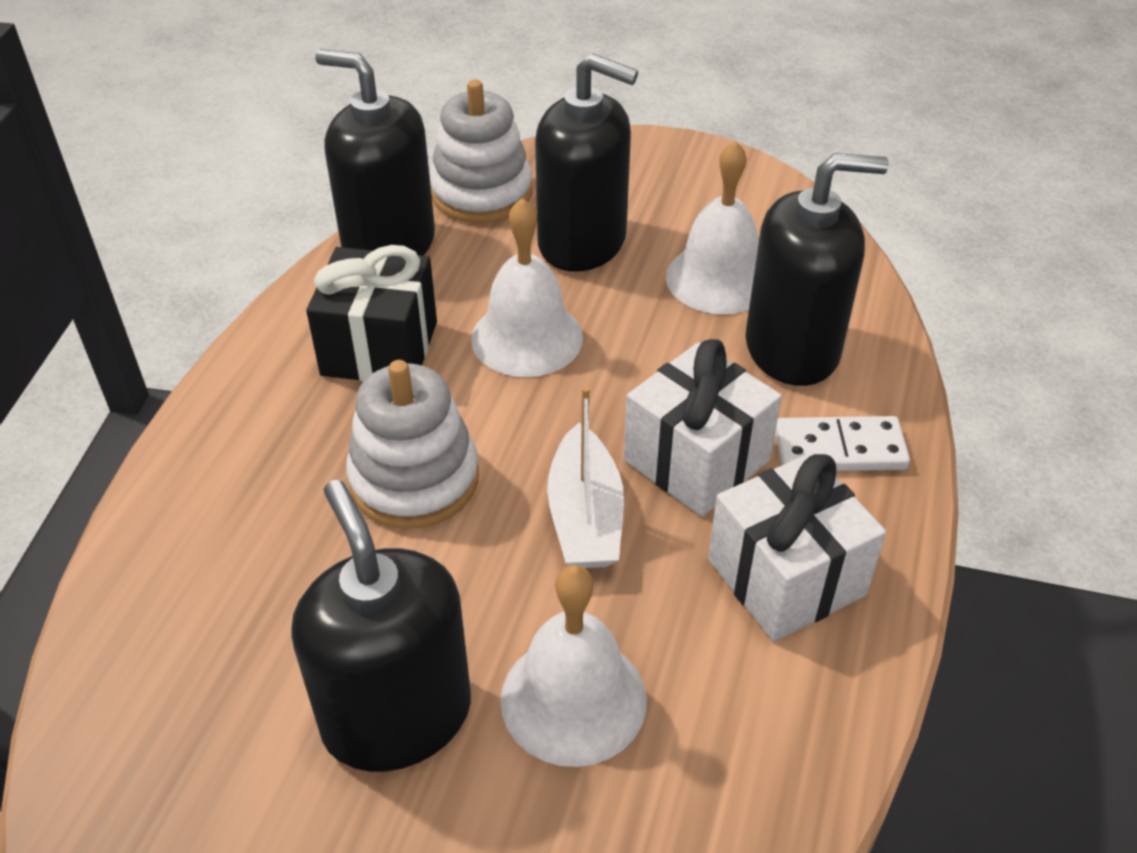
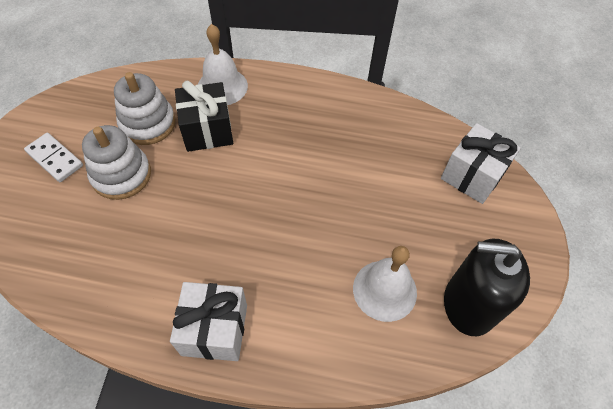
black soap dispenser: [291,480,471,772] [315,49,435,256] [535,54,638,272] [746,153,889,386] = 4 -> [444,239,530,336] = 1
white bell: [471,198,583,377] [500,565,647,767] [666,141,758,314] = 3 -> [198,24,248,105] [353,246,417,322] = 2
white boat: [547,386,624,568] = 1 -> none = 0

